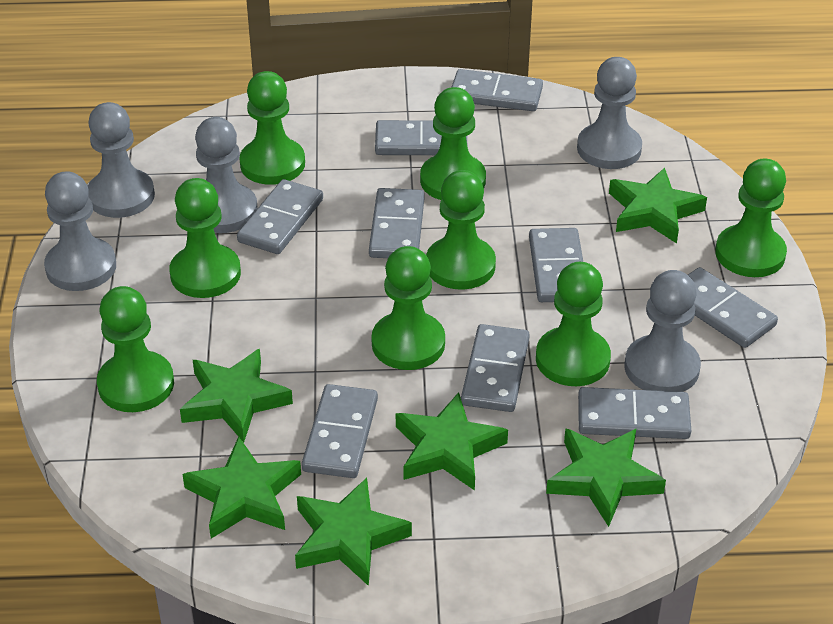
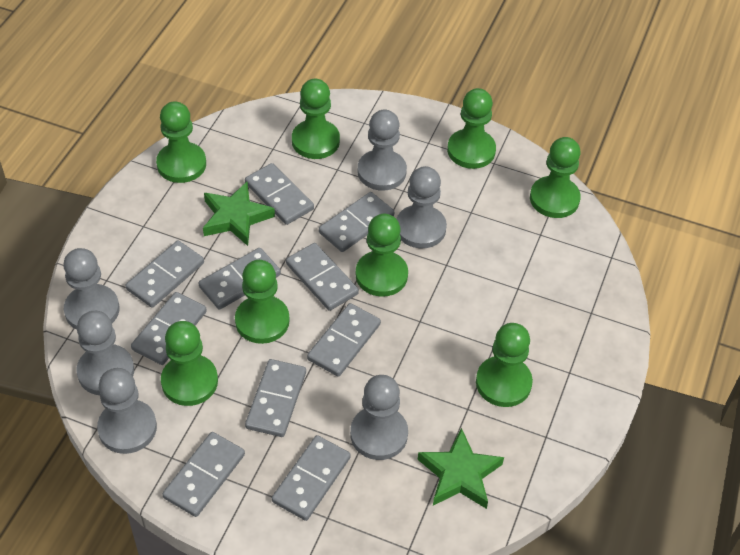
green star: [180,349,293,442] [182,436,301,539] [295,478,412,586] [396,392,508,491] [546,428,666,527] [609,168,707,243] = 6 -> [203,182,275,246] [418,428,504,509] = 2
grey domino: [237,179,323,254] [302,384,378,478] [369,188,425,258] [375,120,467,155] [452,69,543,111] [461,324,530,412] [529,228,583,302] [578,387,691,439] [688,267,778,348] = 9 -> [126,241,204,308] [131,292,207,365] [162,432,245,517] [199,248,281,310] [245,163,314,225] [245,359,306,437] [272,435,351,521] [286,243,359,311] [307,303,381,377] [319,192,394,252] = 10
grey pawn: [44,171,116,291] [88,102,155,218] [195,117,258,233] [577,57,642,169] [625,270,701,392] = 5 -> [63,248,120,330] [76,311,134,395] [97,368,157,454] [350,375,408,460] [358,110,407,191] [396,166,447,248] = 6

